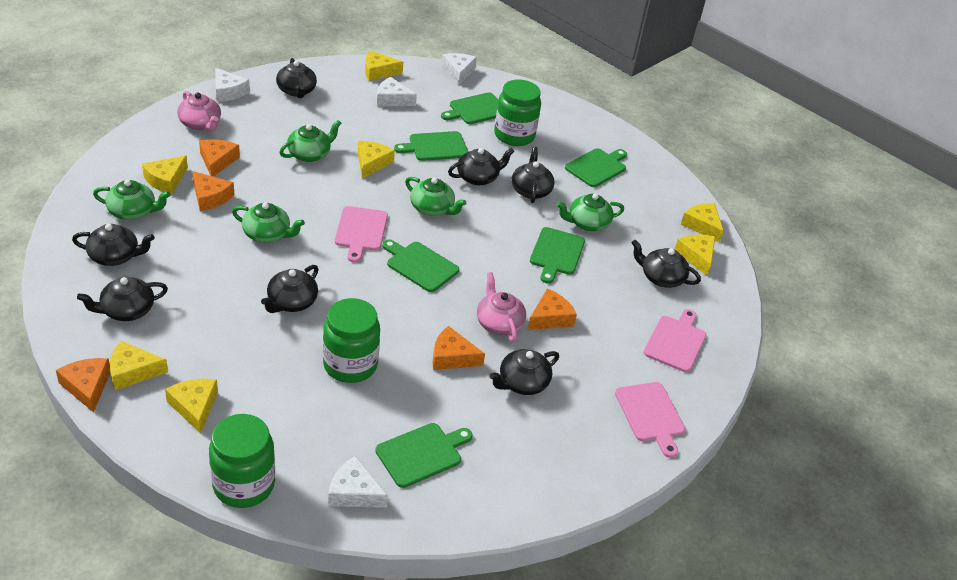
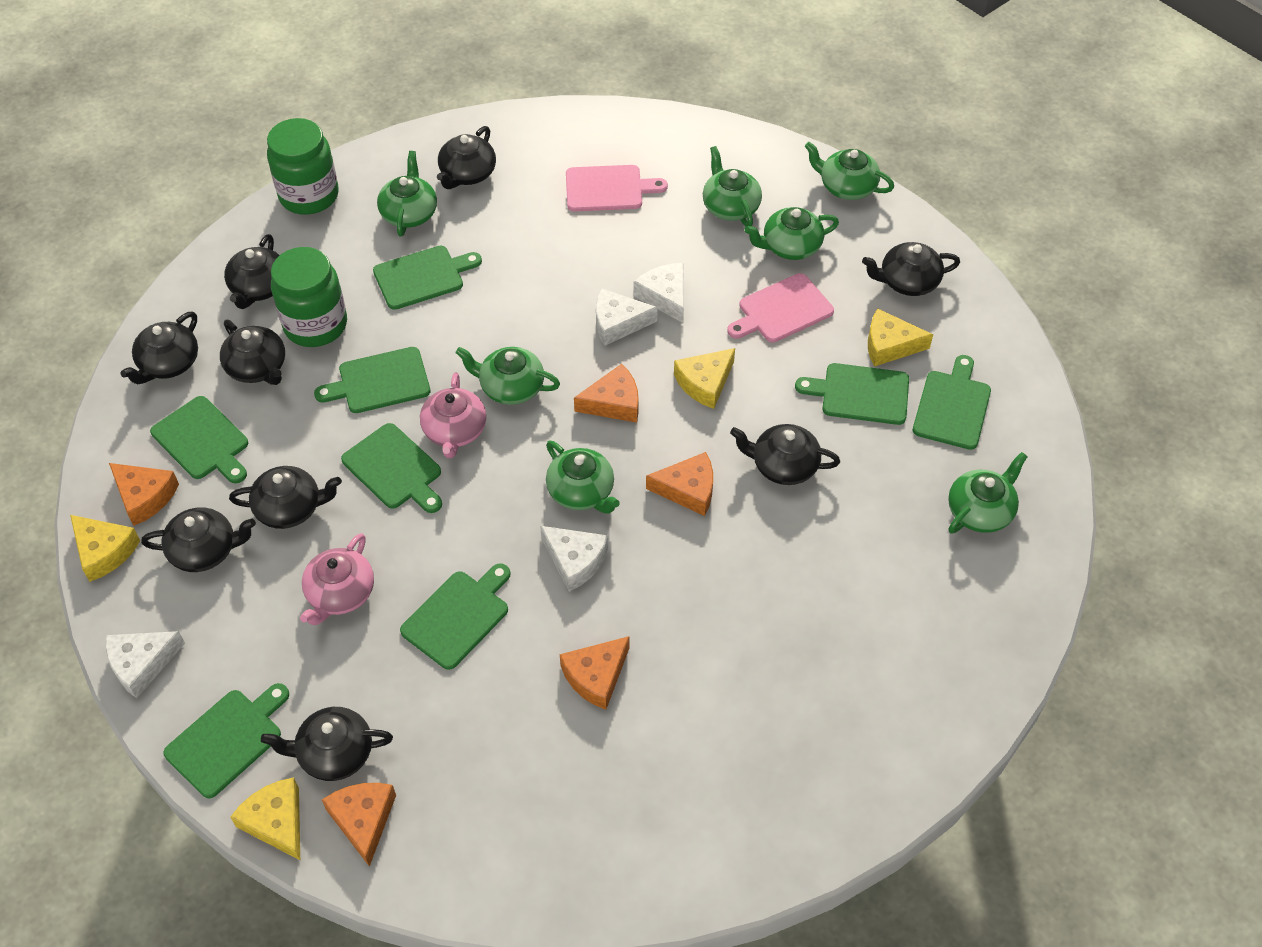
black teapot: [72,224,155,266] [77,277,168,321] [261,265,319,313] [276,58,317,98] [448,148,514,185] [489,349,559,395] [511,147,555,203] [631,240,701,288] = 8 -> [120,311,198,384] [141,507,256,572] [220,320,285,385] [224,234,279,309] [229,466,342,529] [261,707,393,781] [437,126,496,189] [730,424,840,485] [862,242,960,296] = 9
green cutting board: [375,423,473,488] [382,239,459,292] [394,131,468,161] [441,92,499,124] [530,227,585,284] [565,148,627,187] = 6 -> [150,396,248,483] [163,683,289,798] [314,347,430,413] [341,423,442,513] [373,246,482,310] [400,563,511,670] [795,363,909,425] [913,355,991,450] = 8
green jar: [209,414,275,508] [323,298,380,383] [494,79,541,146] = 3 -> [267,118,339,215] [271,247,347,347] = 2
green teapot: [93,180,170,220] [232,202,305,243] [279,120,341,162] [405,177,466,216] [556,193,624,231] = 5 -> [377,151,437,236] [455,347,560,405] [546,441,620,514] [703,146,762,226] [744,207,839,260] [805,142,894,200] [948,452,1028,534] = 7
pink cutting board: [335,206,388,263] [615,382,685,458] [643,309,706,372] = 3 -> [566,165,668,212] [727,273,834,342] = 2
yellow cheese: [110,341,168,390] [142,156,188,194] [165,379,218,433] [358,141,395,178] [365,51,403,81] [674,234,715,275] [681,203,724,242] = 7 -> [70,515,140,582] [230,777,300,860] [674,348,735,409] [868,308,933,367] = 4

